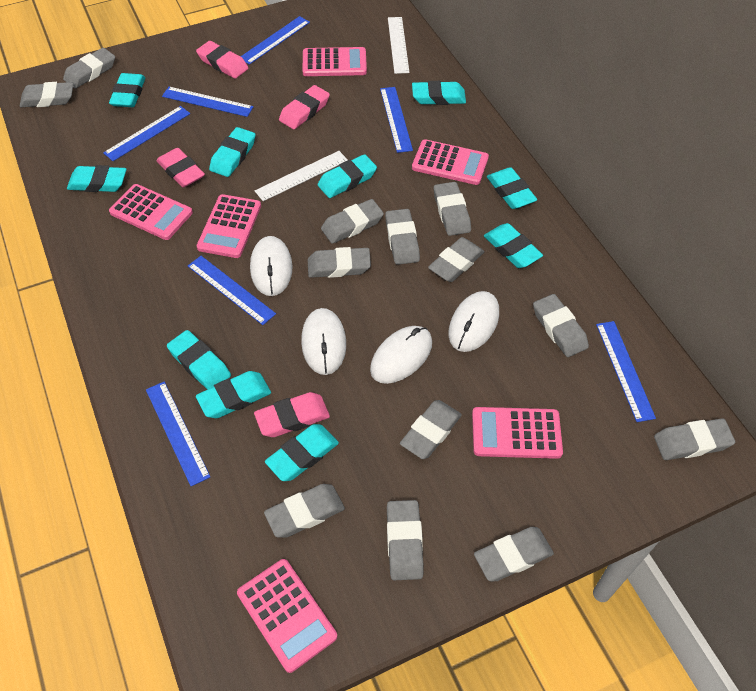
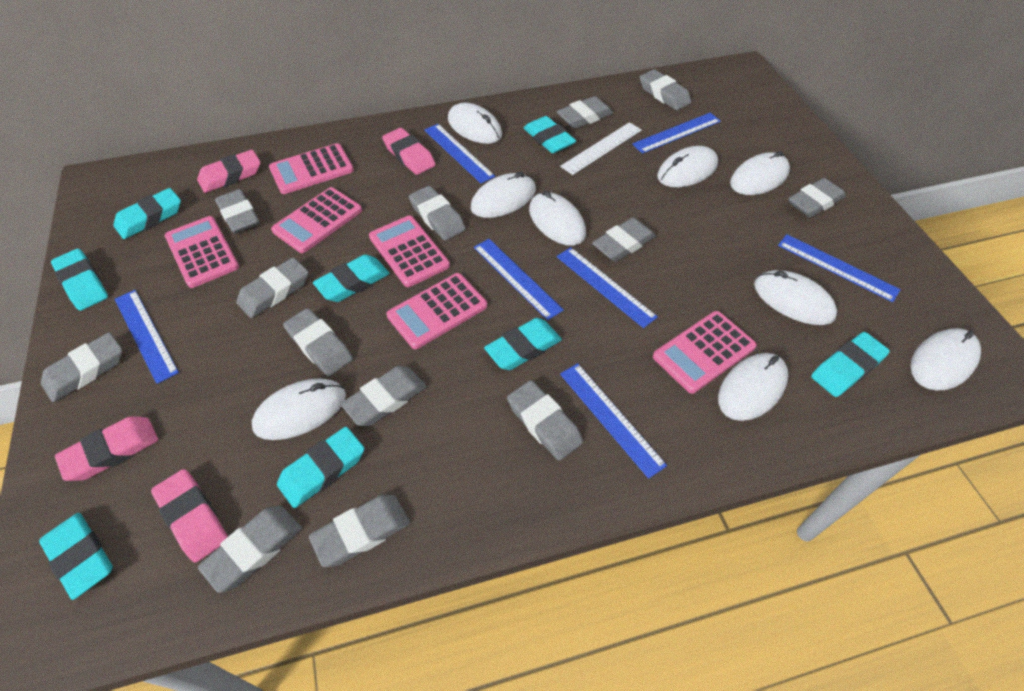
turquoise eraser: [67,165,127,192] [109,73,145,107] [167,330,231,390] [196,371,271,418] [209,127,255,177] [265,424,339,481] [317,154,377,198] [412,81,466,105] [484,223,543,268] [487,167,537,209] = 10 -> [39,513,113,600] [51,249,108,311] [113,188,181,239] [277,427,364,508] [313,254,390,302] [484,318,562,370] [524,116,576,153] [811,332,890,397] = 8
white mouse: [250,236,293,296] [301,308,346,375] [370,326,432,384] [449,291,499,352] = 4 -> [252,378,346,440] [448,103,502,144] [471,172,536,218] [529,190,586,246] [657,146,718,187] [718,353,789,421] [730,151,790,195] [754,270,837,325] [911,328,981,391] = 9
white ruler: [255,151,348,201] [388,17,410,74] = 2 -> [560,122,642,175] = 1

